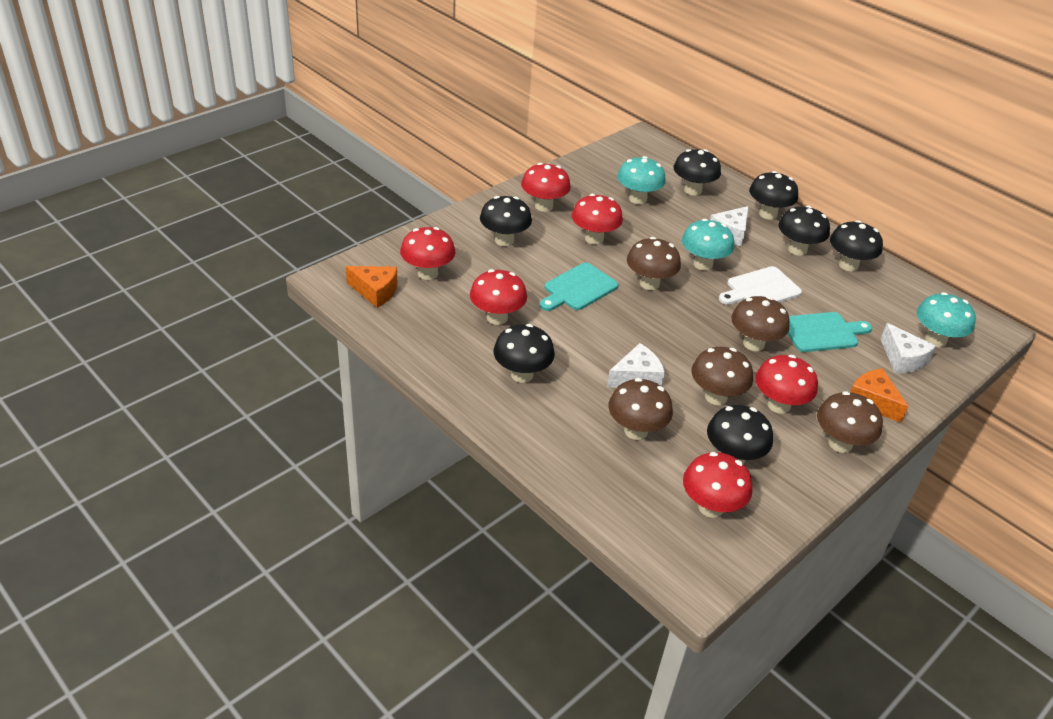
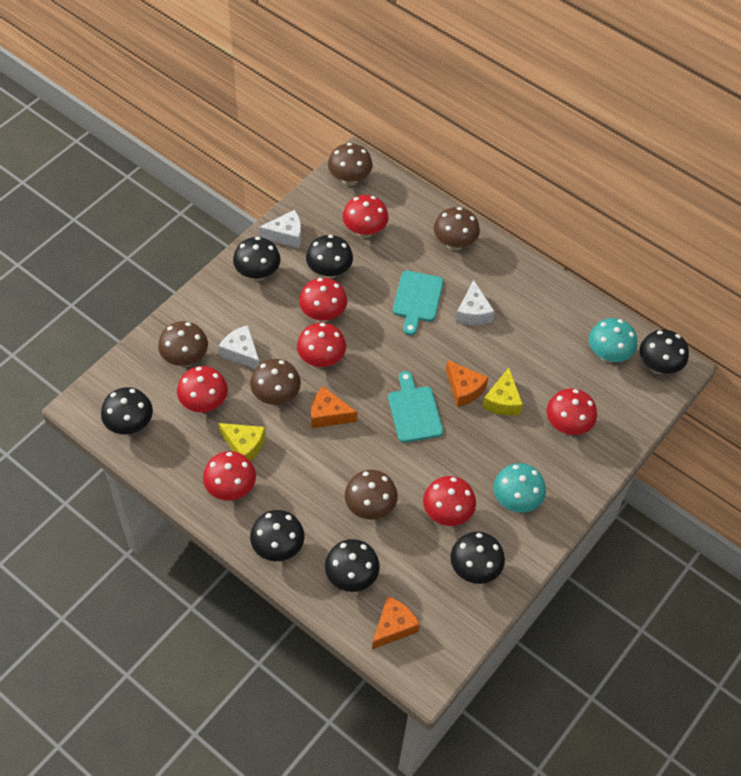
orange cheese: [346,266,397,308] [851,368,909,423] = 2 -> [311,386,357,428] [372,596,420,649] [446,360,489,407] = 3
red mushroom: [400,227,455,280] [470,269,527,325] [521,163,571,212] [572,194,623,245] [683,452,752,518] [755,355,818,414] = 6 -> [177,366,228,412] [203,451,256,501] [297,323,346,368] [299,278,347,322] [343,195,389,238] [423,476,476,526] [547,388,597,435] = 7
turquoise mushroom: [617,156,666,204] [682,219,734,271] [917,292,976,347] = 3 -> [493,463,546,513] [589,318,637,363] = 2
white cutting board: [719,266,802,305] = 1 -> none = 0
yellow cheese: none = 0 -> [218,423,265,462] [482,368,523,415] = 2

